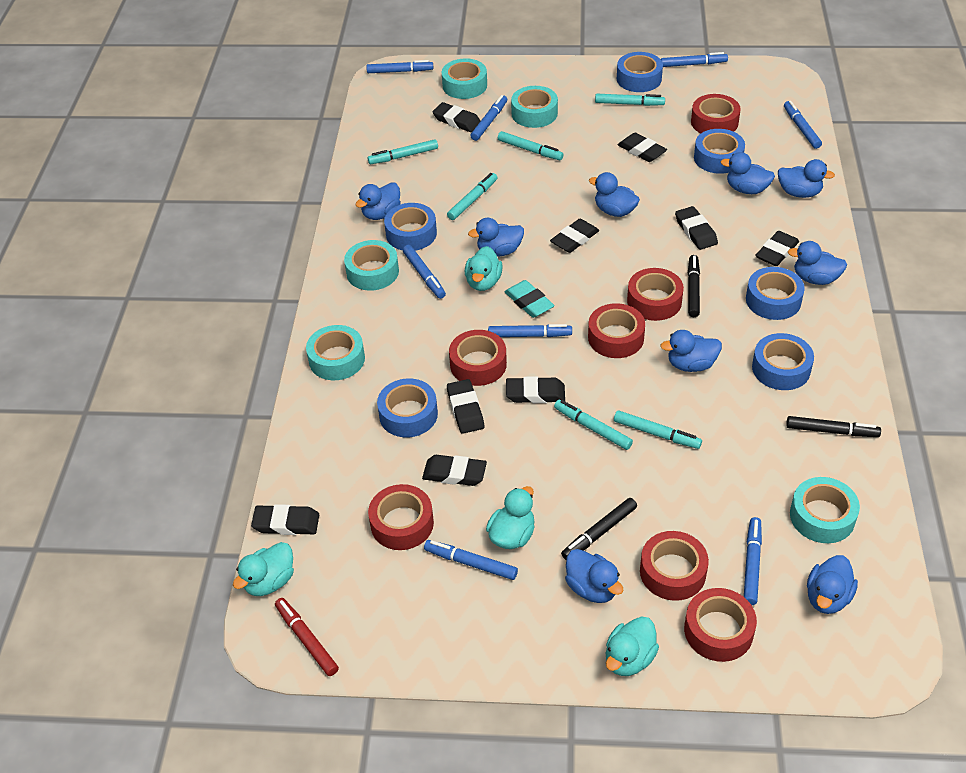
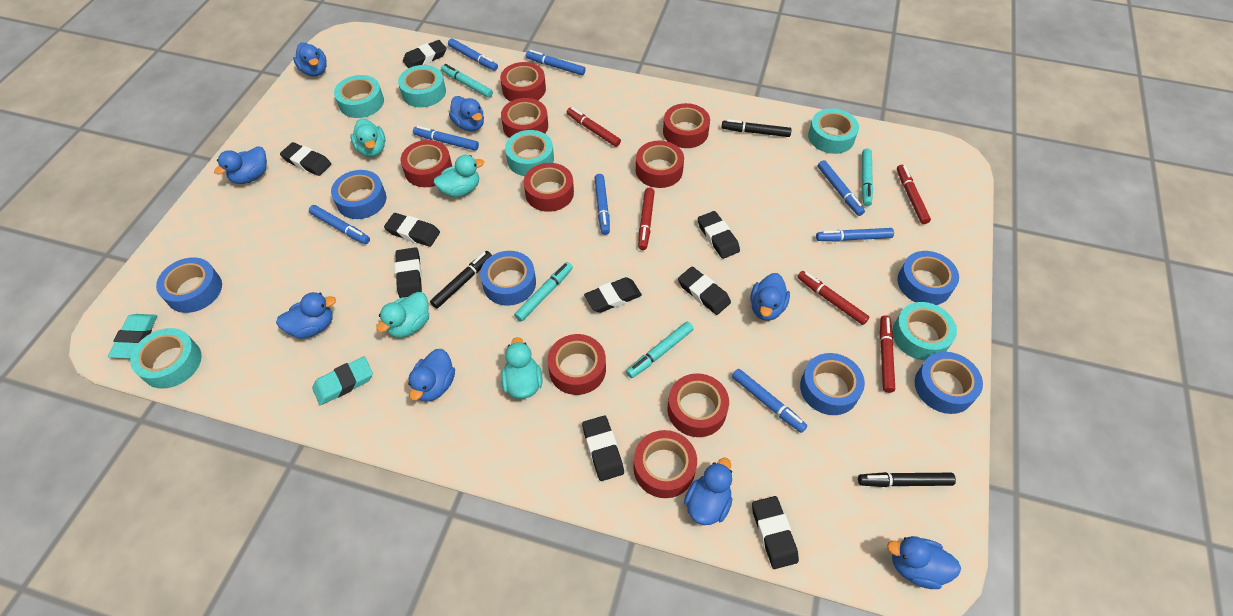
blue duck: [356,182,401,220] [468,218,524,257] [565,549,624,603] [589,172,640,217] [660,330,722,372] [721,152,775,194] [778,159,835,198] [788,241,847,285] [807,555,858,614] = 9 -> [214,146,267,184] [276,292,336,339] [293,43,327,76] [408,349,455,402] [449,96,484,131] [684,458,732,525] [750,273,790,321] [887,536,961,589] = 8
red marker: [275,598,339,676] = 1 -> [567,107,621,147] [638,188,655,250] [798,271,869,325] [880,315,895,393] [897,165,931,224] = 5
red tape: [368,484,434,550] [449,330,507,386] [588,303,645,358] [627,268,684,321] [640,531,709,601] [684,588,757,662] [691,94,741,133] = 7 -> [400,140,452,187] [500,62,546,102] [501,98,548,138] [524,163,574,212] [547,334,606,395] [633,430,697,498] [636,141,684,188] [663,103,710,148] [668,373,729,437] = 9
turquoise eraser: [505,280,555,318] = 1 -> [108,314,158,359] [312,357,373,405] = 2
turquoise marker: [368,139,438,164] [447,173,498,220] [498,131,564,160] [554,400,633,450] [595,94,665,106] [614,410,702,449] = 6 -> [441,64,493,98] [514,262,573,321] [626,322,694,378] [862,148,873,206] = 4
turquoise tape: [306,325,365,380] [344,240,399,291] [442,58,487,99] [511,86,558,128] [790,477,860,543] = 5 -> [130,328,202,389] [334,75,384,118] [398,65,446,107] [505,130,554,176] [808,108,859,154] [892,302,957,360] = 6

